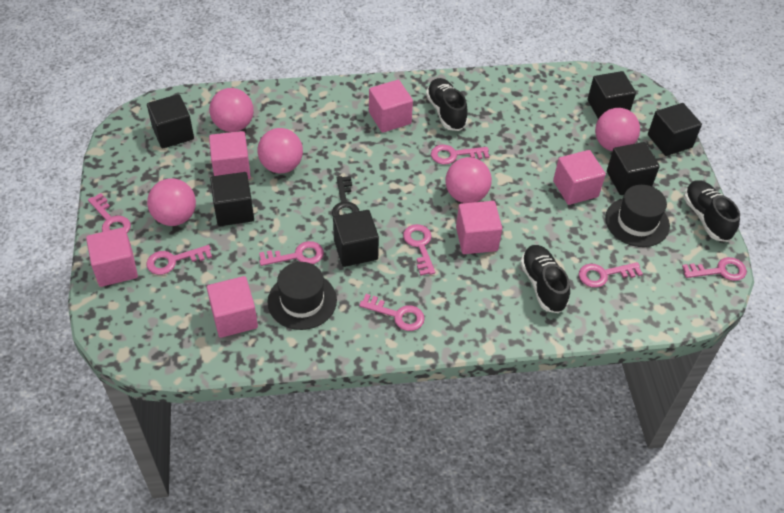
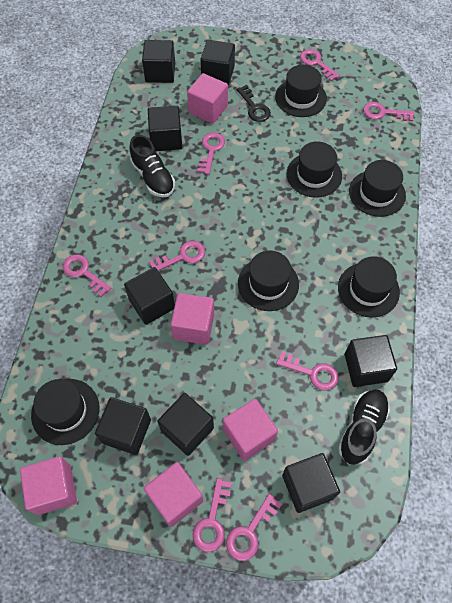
black cube: [147,94,194,149] [210,172,254,226] [333,210,379,267] [588,71,636,119] [607,142,660,195] [648,103,702,156] = 6 -> [95,397,151,455] [124,267,175,325] [142,40,175,83] [148,106,182,151] [157,393,214,456] [200,40,235,85] [282,453,340,513] [345,335,397,387] = 8
black hat: [267,262,337,330] [605,185,670,247] = 2 -> [31,379,99,445] [238,250,299,311] [275,65,327,117] [287,141,342,198] [338,256,400,318] [349,160,406,217] = 6
black shoe: [426,78,468,131] [520,245,570,313] [684,180,740,242] = 3 -> [130,135,175,197] [338,389,390,465] = 2
pink ball: [147,178,196,226] [209,88,254,132] [257,128,303,173] [445,157,492,203] [595,108,640,151] = 5 -> none = 0
pink cube: [86,227,138,287] [207,276,258,338] [209,131,251,180] [369,80,413,133] [456,201,502,254] [553,150,606,205] = 6 -> [20,456,77,515] [144,462,203,527] [171,293,214,345] [187,73,228,124] [223,399,278,461] = 5

